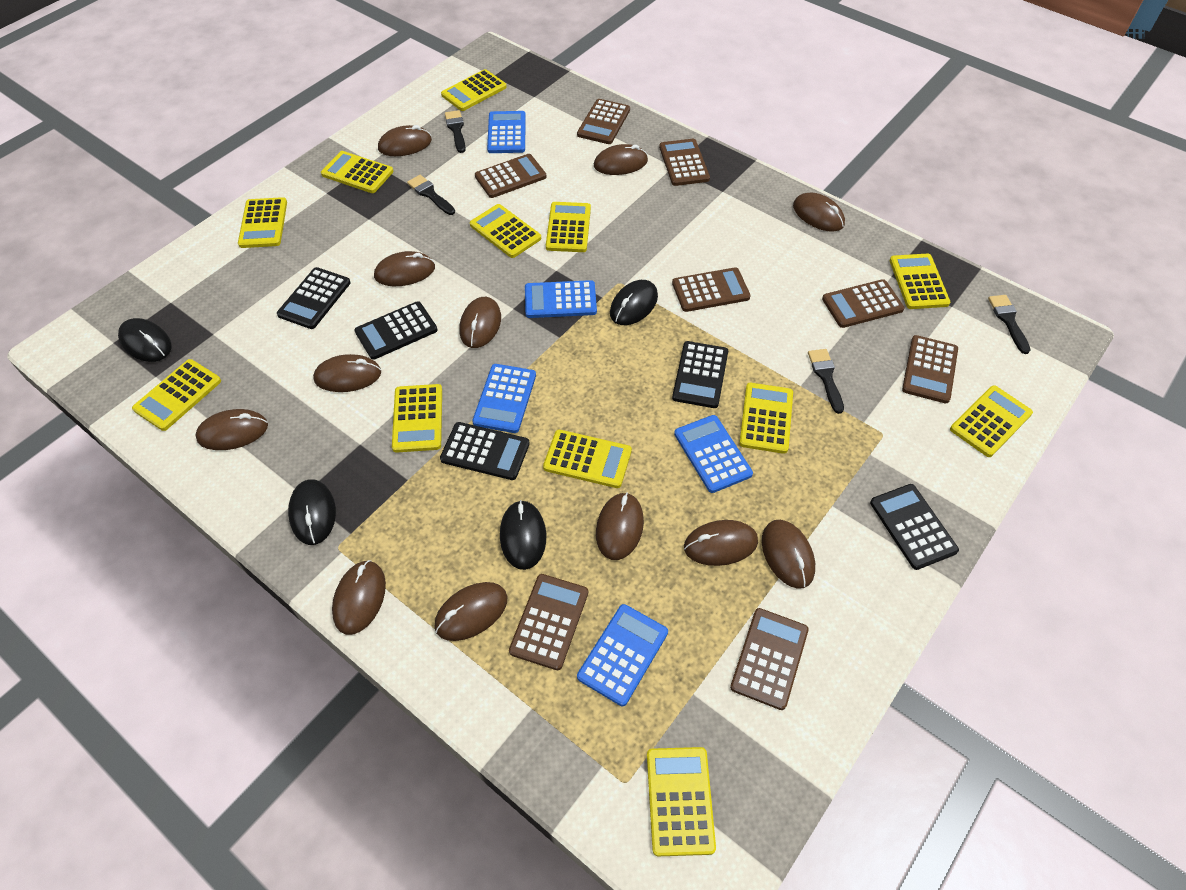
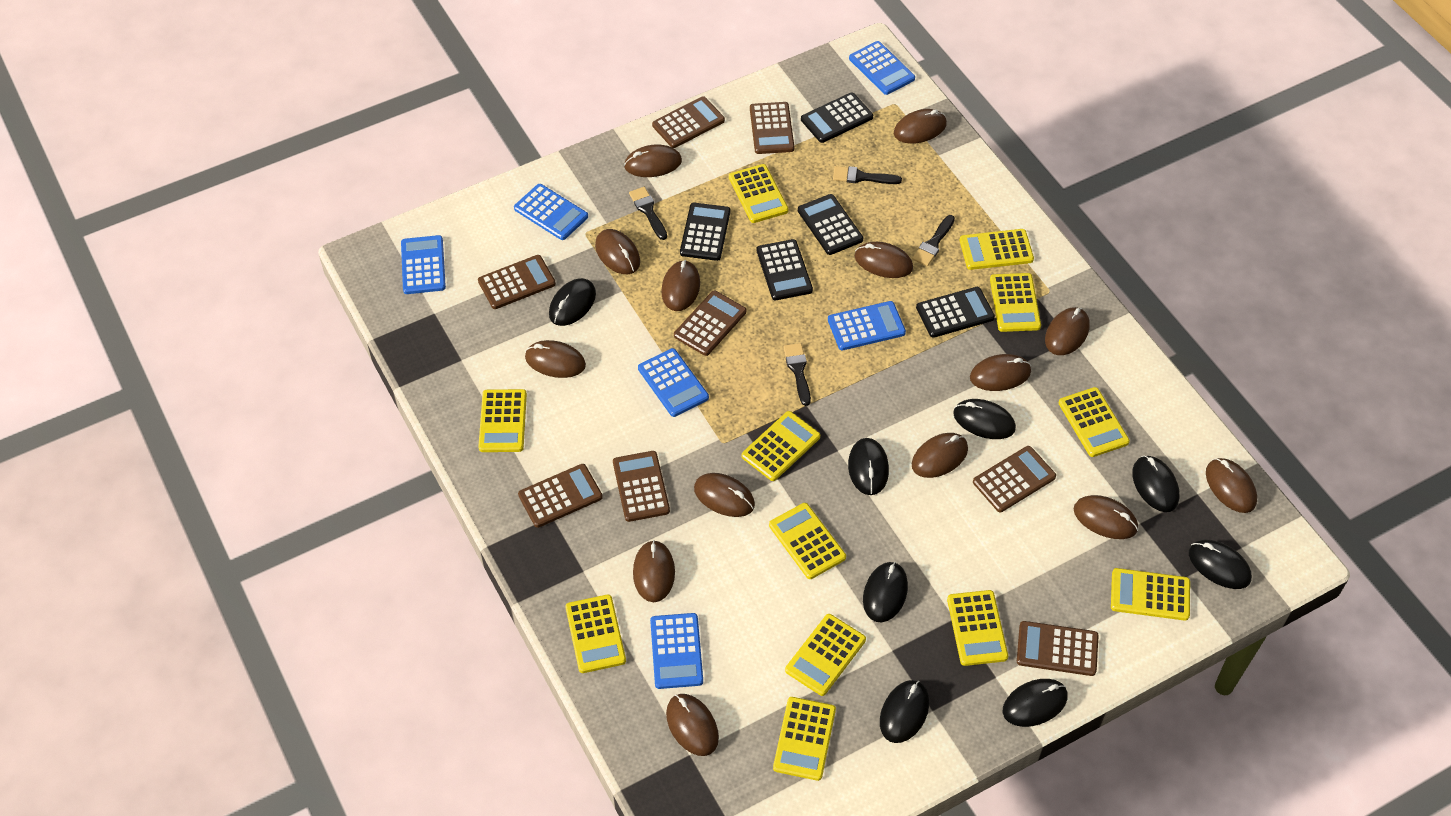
black mouse: [118,318,172,362] [288,479,336,545] [500,500,546,570] [610,280,658,325] = 4 -> [549,278,596,326] [848,438,889,495] [863,562,908,622] [880,680,929,743] [953,399,1016,439] [1003,679,1068,727] [1132,455,1180,512] [1189,540,1252,589] = 8
blue calculator: [472,364,536,433] [487,111,526,153] [525,280,597,318] [577,604,668,706] [674,415,753,493] = 5 -> [401,235,446,294] [514,184,588,240] [638,348,709,417] [650,613,703,689] [828,301,906,350] [849,41,915,95] = 6
brown mouse: [195,409,268,450] [313,354,381,392] [332,560,386,635] [374,251,435,286] [378,125,432,156] [434,582,507,641] [459,297,501,348] [594,144,648,175] [596,492,644,560] [684,520,758,566] [762,520,815,589] [793,193,845,232] = 12 -> [525,340,586,378] [595,229,640,274] [624,144,682,177] [633,540,675,602] [661,260,700,311] [666,694,719,756] [694,473,755,517] [855,242,913,278] [894,109,947,144] [912,433,968,478] [970,354,1031,391] [1045,307,1090,355] [1074,495,1138,539] [1206,458,1257,513] = 14

